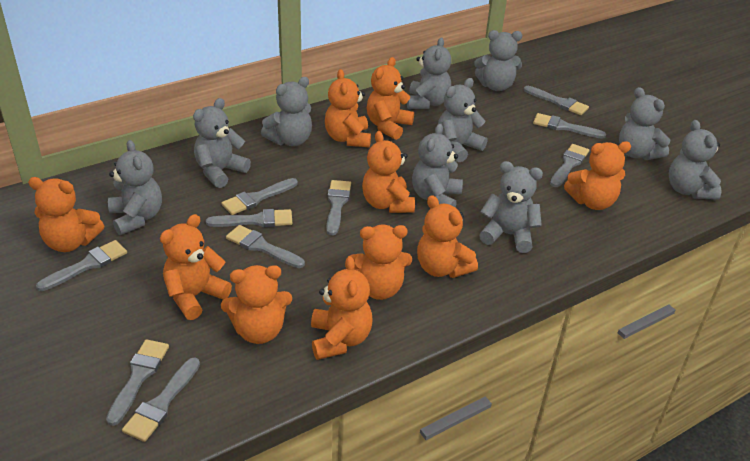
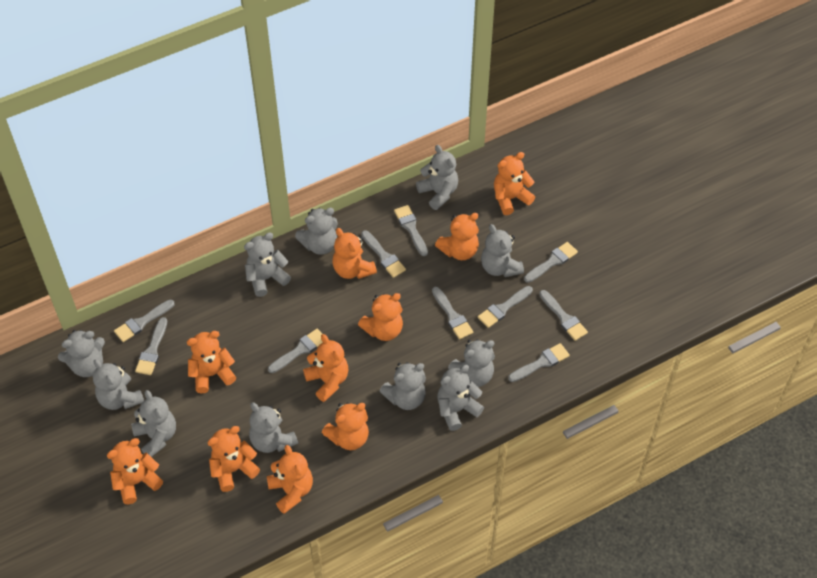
grey teddy bear: [108,140,162,235] [193,98,251,188] [261,77,312,146] [407,38,451,109] [412,124,463,207] [438,78,487,162] [474,30,522,91] [479,161,543,253] [619,87,670,160] [669,120,721,200] = 10 -> [58,330,105,377] [93,359,144,410] [131,390,176,457] [244,233,291,297] [249,402,298,453] [295,208,337,255] [379,362,426,410] [416,145,458,210] [437,365,484,431] [448,339,495,387] [481,224,524,277] = 11

